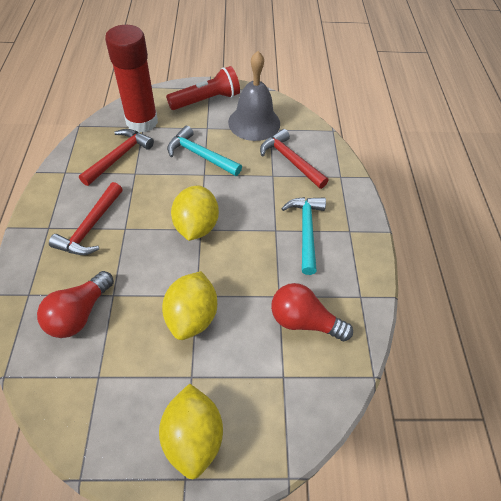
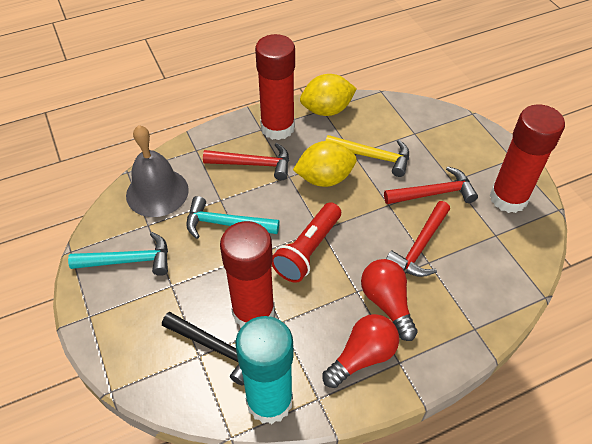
black hammer: none = 0 -> [162,312,244,385] = 1
red glue stick: [105,25,158,133] = 1 -> [220,221,275,328] [255,34,295,140] [490,104,565,213] = 3
turquoise glue stick: none = 0 -> [235,316,293,424] = 1
yellow hammer: none = 0 -> [326,135,409,177] = 1
yellow lemon: [159,383,223,479] [162,271,217,340] [171,186,219,241] = 3 -> [293,141,357,187] [300,74,357,116] = 2

